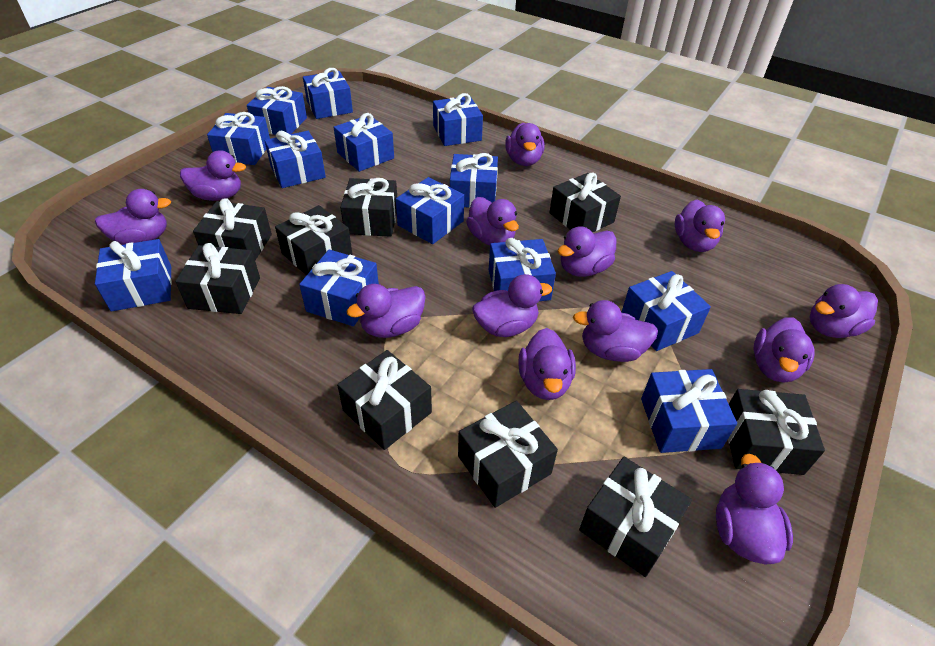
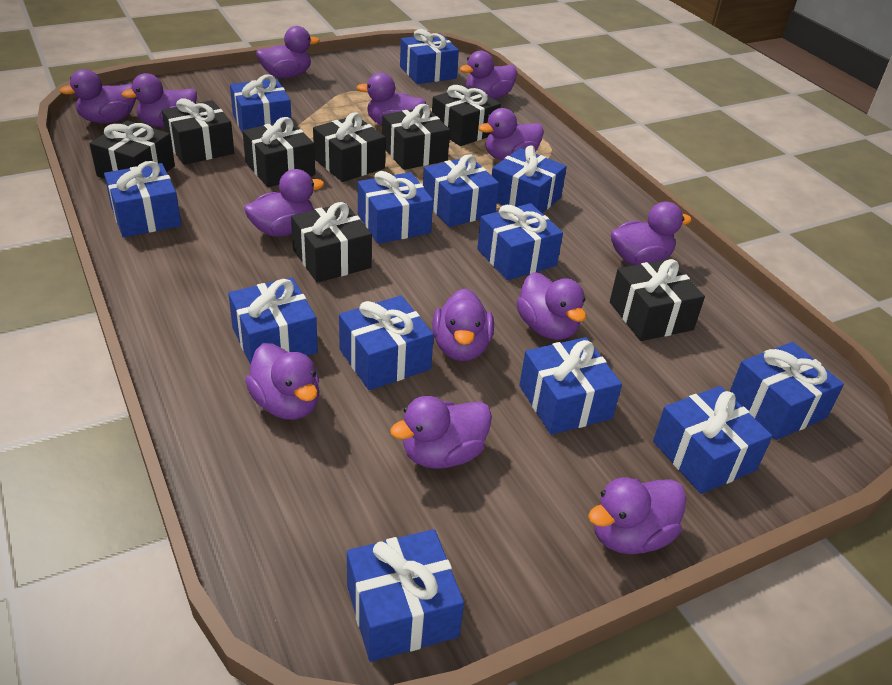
black gift: [175,243,260,314] [193,198,272,260] [275,205,353,275] [337,350,432,450] [340,178,397,237] [458,401,558,508] [549,173,621,232] [579,457,692,577] [728,389,825,475] = 9 -> [89,120,175,179] [162,98,234,165] [243,117,315,187] [291,202,372,283] [313,112,386,182] [382,104,450,170] [432,85,501,146] [610,259,705,341] = 8

